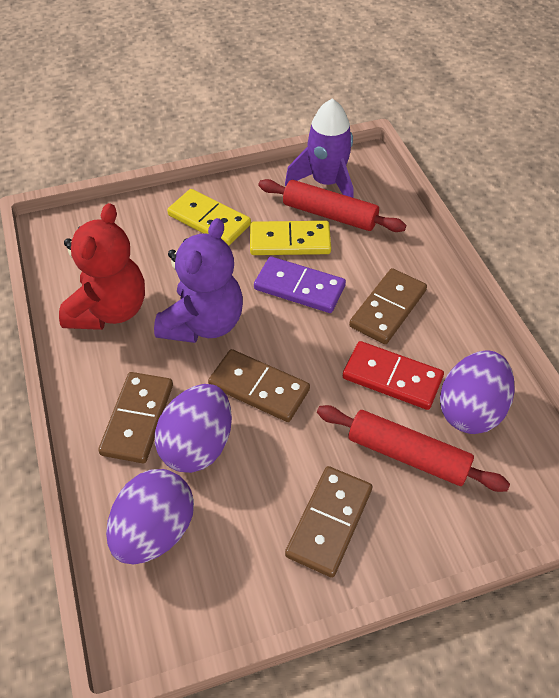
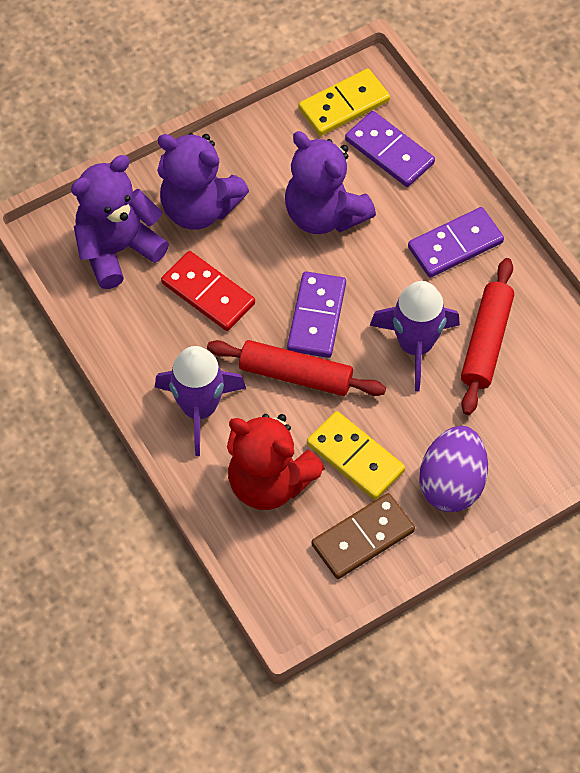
brown domino: [98,372,173,463] [208,349,310,422] [285,466,372,578] [349,268,427,344] = 4 -> [312,493,415,579] = 1
purple domino: [254,256,346,313] = 1 -> [287,271,346,358] [345,111,435,187] [408,207,504,278] = 3
purple egg: [106,469,194,564] [155,384,232,473] [440,350,514,434] = 3 -> [419,426,488,512] = 1
purple rocket: [285,98,353,198] = 1 -> [155,346,246,456] [370,281,460,391] = 2
purple teddy bear: [154,218,243,343] = 1 -> [71,155,169,289] [157,133,249,229] [285,131,376,234] = 3

